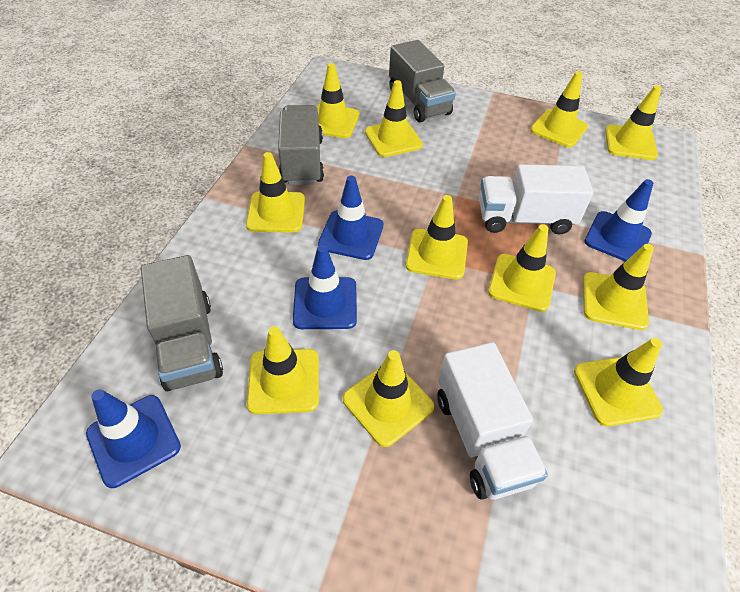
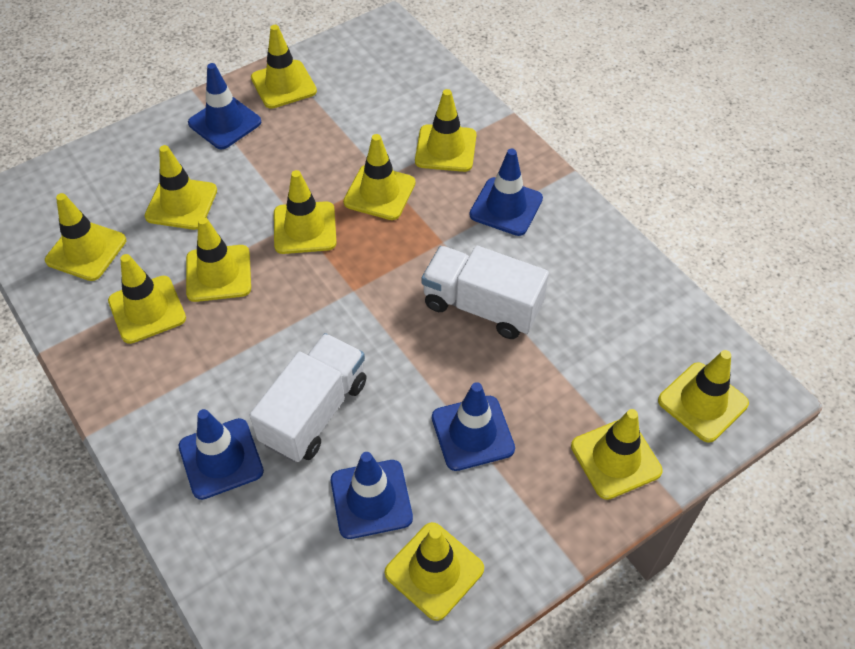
blue traffic cone: [86,389,181,488] [293,245,357,329] [318,175,384,260] [584,179,653,261] = 4 -> [179,409,264,500] [188,63,262,149] [331,452,413,539] [432,382,515,471] [469,149,543,236] = 5
grey truck: [141,255,223,391] [278,105,324,185] [389,40,456,122] = 3 -> none = 0

